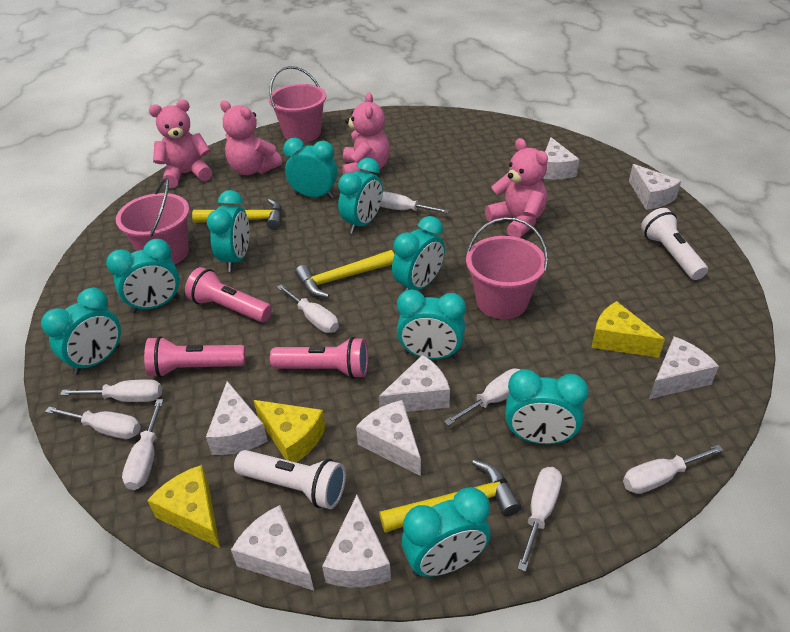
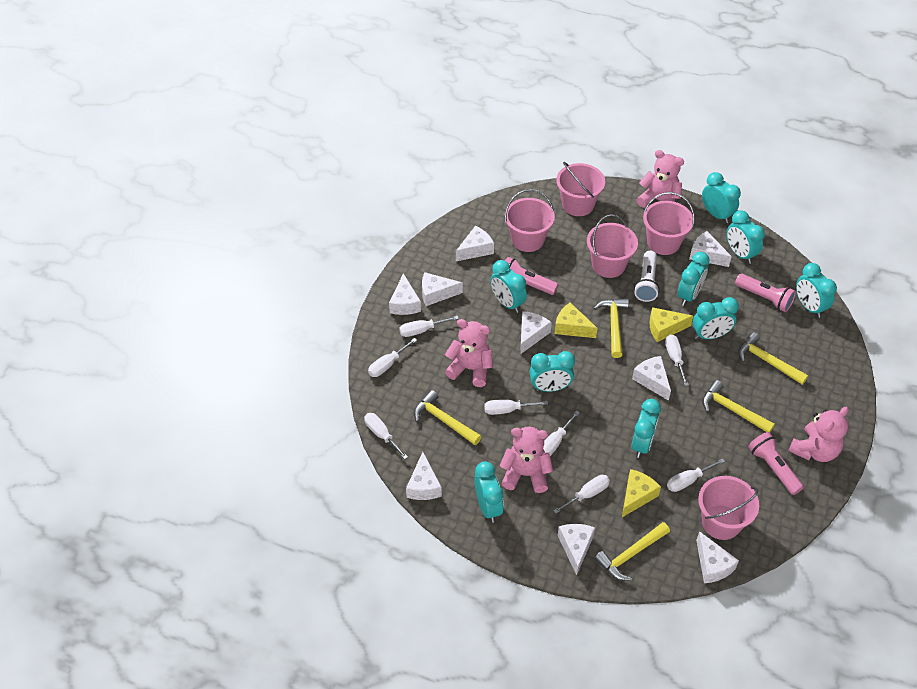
pink bucket: [116,178,190,264] [269,66,326,143] [466,217,548,319] = 3 -> [505,189,555,252] [556,162,605,216] [587,214,638,278] [643,192,695,255] [698,476,759,540] = 5
white cheese: [206,381,268,455] [231,505,314,590] [322,495,391,588] [356,400,421,476] [379,355,450,412] [543,137,579,179] [629,164,681,210] [649,337,719,399] = 8 -> [389,273,421,315] [406,452,442,500] [422,272,463,306] [456,226,494,261] [520,311,552,354] [558,524,595,575] [632,356,671,401] [689,231,732,267] [696,531,739,583] = 9
white flashlight: [234,450,346,509] [641,208,708,280] = 2 -> [634,251,660,302] = 1
yellow hammer: [192,199,282,230] [295,250,394,298] [379,460,521,533] = 3 -> [414,390,482,445] [594,298,629,358] [594,522,670,581] [702,380,775,432] [738,332,808,385] = 5

